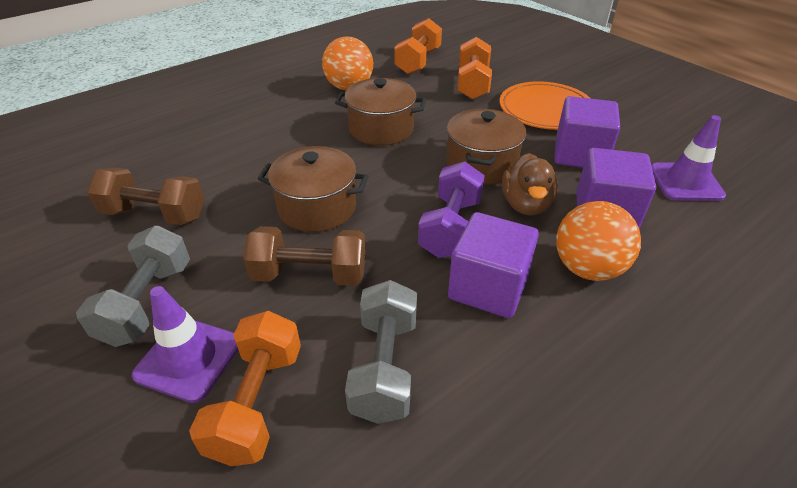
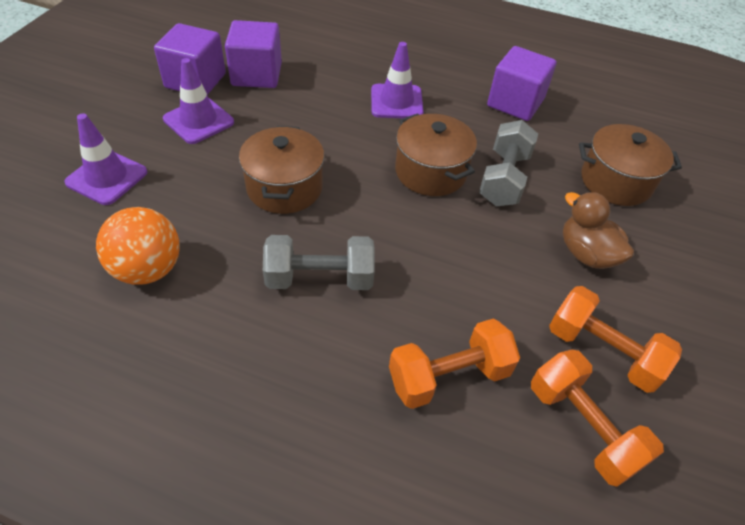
brown dumbbell: [87,167,204,225] [243,226,366,286] = 2 -> none = 0
orange ball: [322,36,373,90] [556,201,641,281] = 2 -> [96,207,180,285] = 1
orange plate: [500,81,591,130] = 1 -> none = 0
purple dumbbell: [418,161,485,258] = 1 -> none = 0
purple traffic cone: [132,286,238,403] [651,115,726,201] = 2 -> [64,114,147,205] [163,58,234,144] [371,42,424,118] = 3

